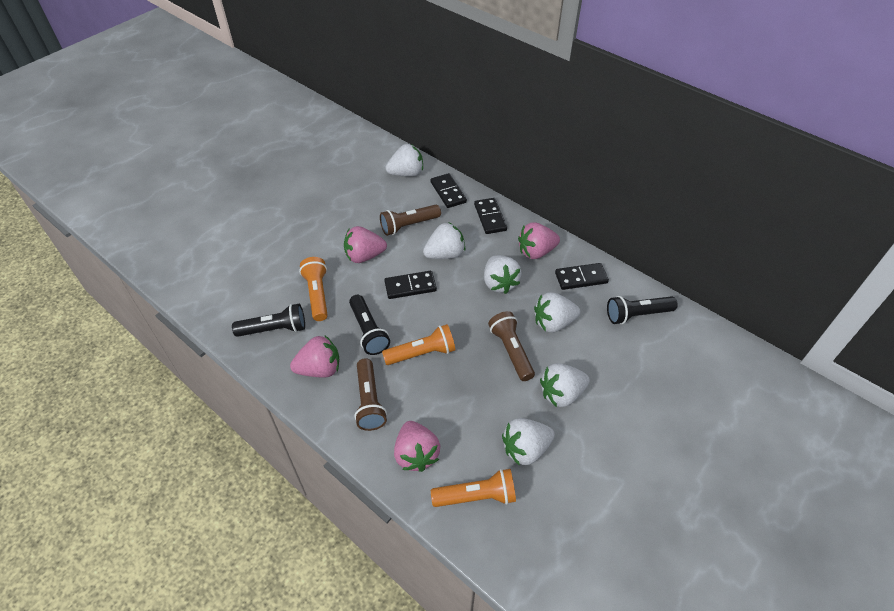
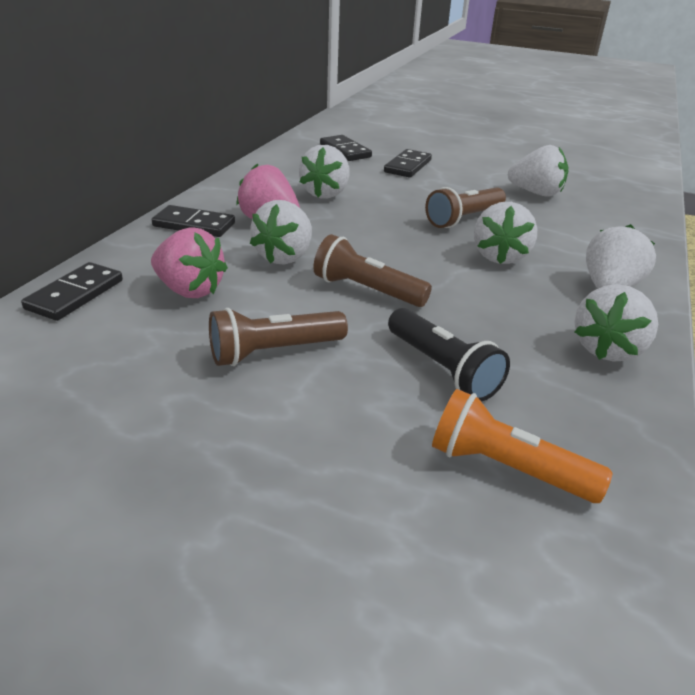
black flashlight: [232,304,305,337] [349,295,390,355] [607,296,678,324] = 3 -> [388,308,510,401] = 1
orange flashlight: [299,257,328,321] [382,324,455,365] [431,469,516,507] = 3 -> [432,389,612,503] = 1
pink strawberry: [290,336,339,377] [344,226,387,263] [394,421,440,472] [518,222,560,259] = 4 -> [151,227,228,298] [236,163,300,219] = 2

